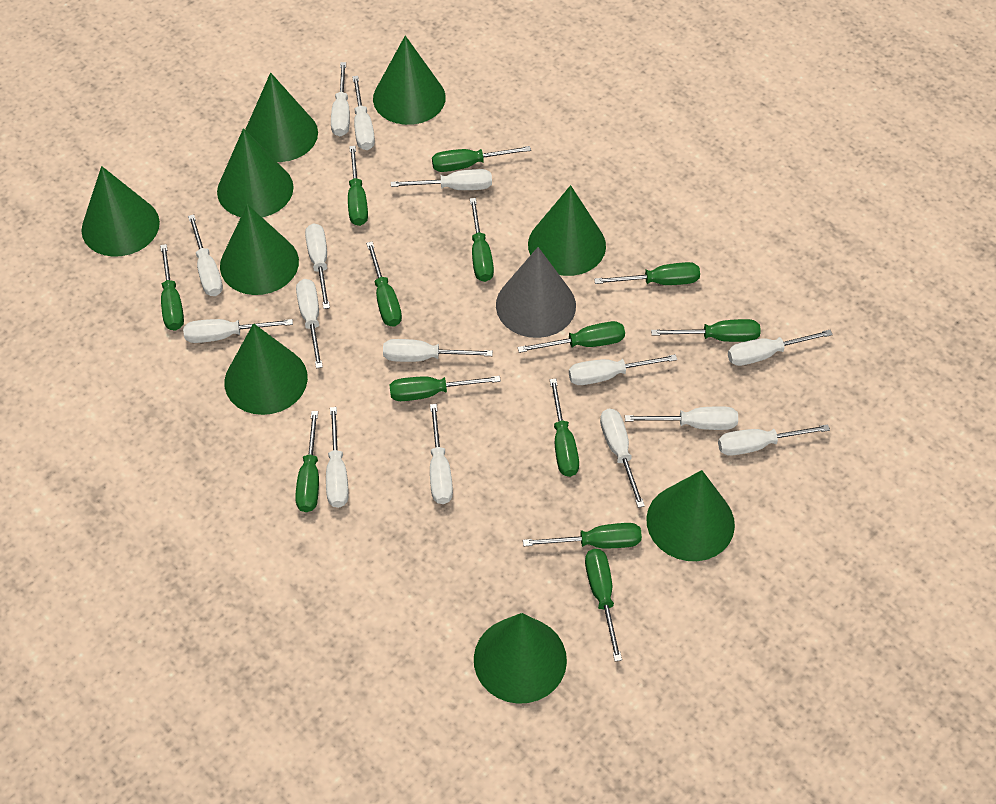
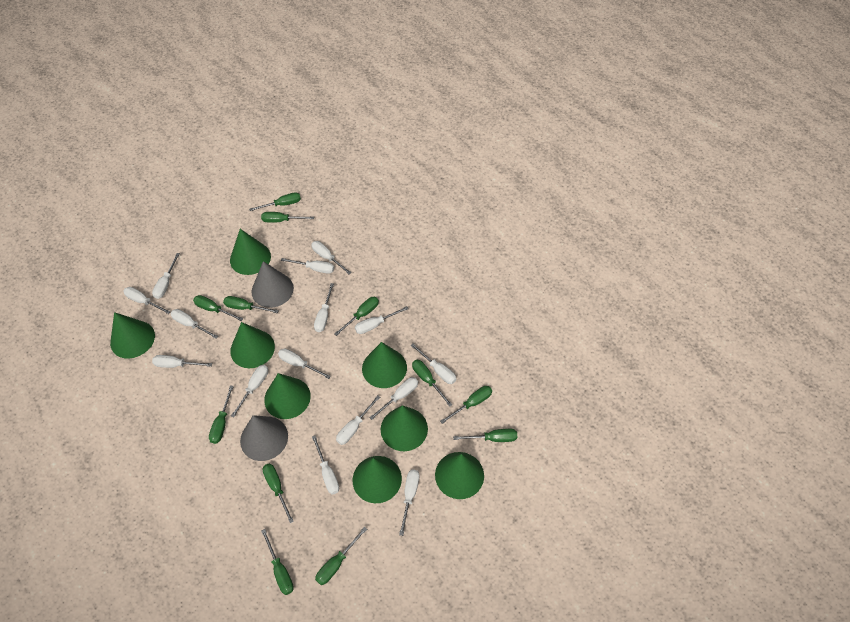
green cone: [81,166,160,257] [217,128,294,217] [220,204,299,295] [225,323,308,415] [245,73,318,162] [373,36,446,125] [474,613,567,704] [528,185,606,276] [647,470,735,561] = 9 -> [110,312,155,359] [230,229,271,275] [230,322,275,368] [264,373,311,419] [353,456,402,503] [362,342,407,388] [381,405,428,451] [435,452,484,499] = 8
green screwdriver: [160,244,184,331] [295,411,319,512] [348,146,368,226] [366,242,402,327] [390,376,501,401] [432,146,531,172] [470,198,494,282] [517,321,625,353] [523,523,642,548] [550,379,579,477] [585,549,622,661] [594,262,700,285] [651,319,761,342] = 13 -> [193,295,243,321] [209,385,234,444] [223,296,279,313] [249,192,301,211] [261,212,314,223] [261,529,294,595] [262,463,294,523] [315,527,367,585] [334,297,379,336] [412,360,452,407] [440,386,492,424] [453,429,517,442] = 12
grey cone: [496,247,576,338] = 1 -> [240,415,288,461] [252,261,294,308] = 2

